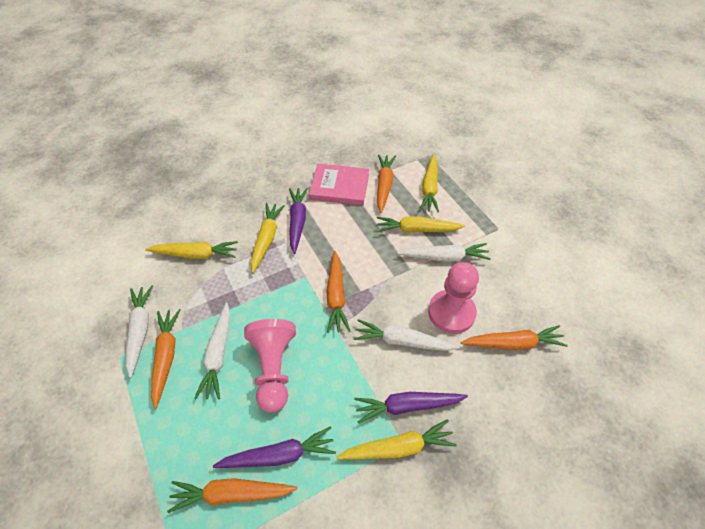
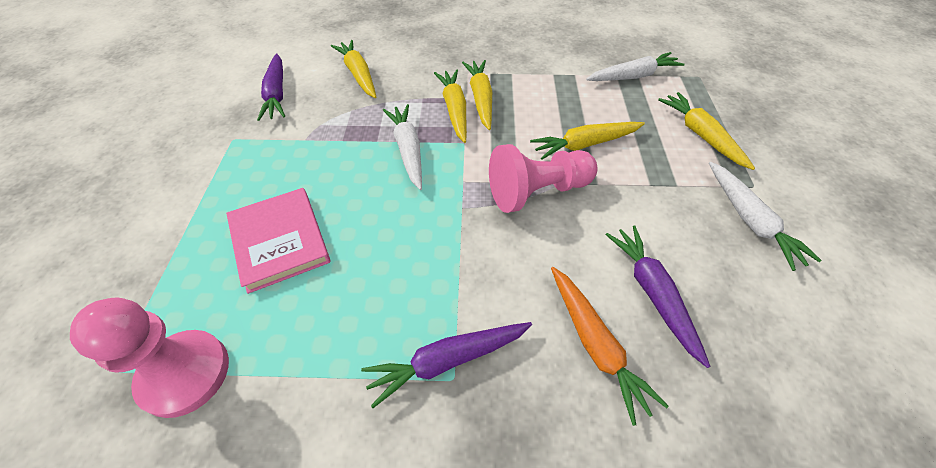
orange carrot: [151,309,181,409] [167,478,297,513] [326,251,350,333] [377,154,396,213] [461,325,568,350] = 5 -> [551,267,669,426] = 1
white carrot: [126,286,153,378] [194,303,230,400] [354,319,459,351] [397,243,491,262] = 4 -> [383,104,422,190] [586,52,685,81] [709,162,822,271] = 3

